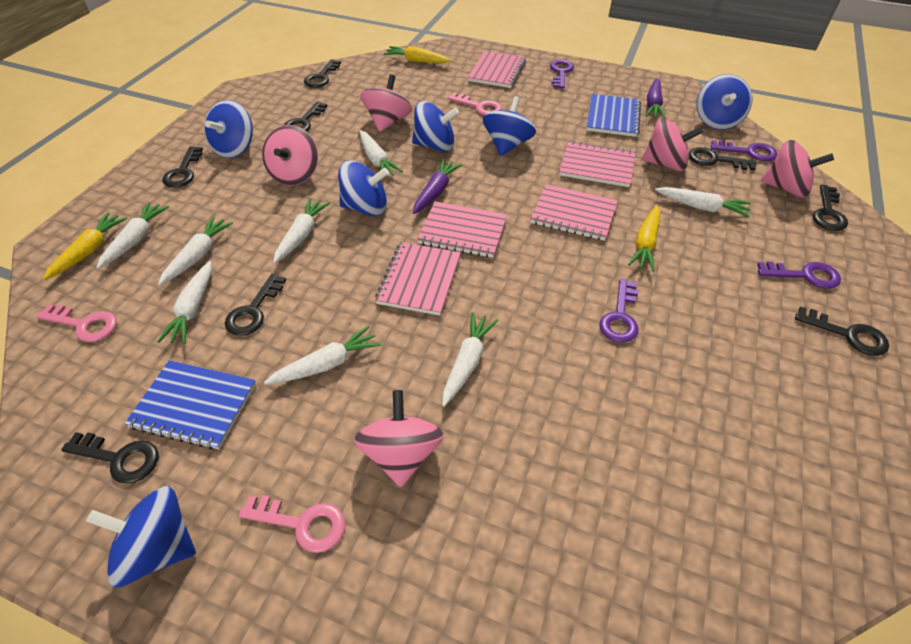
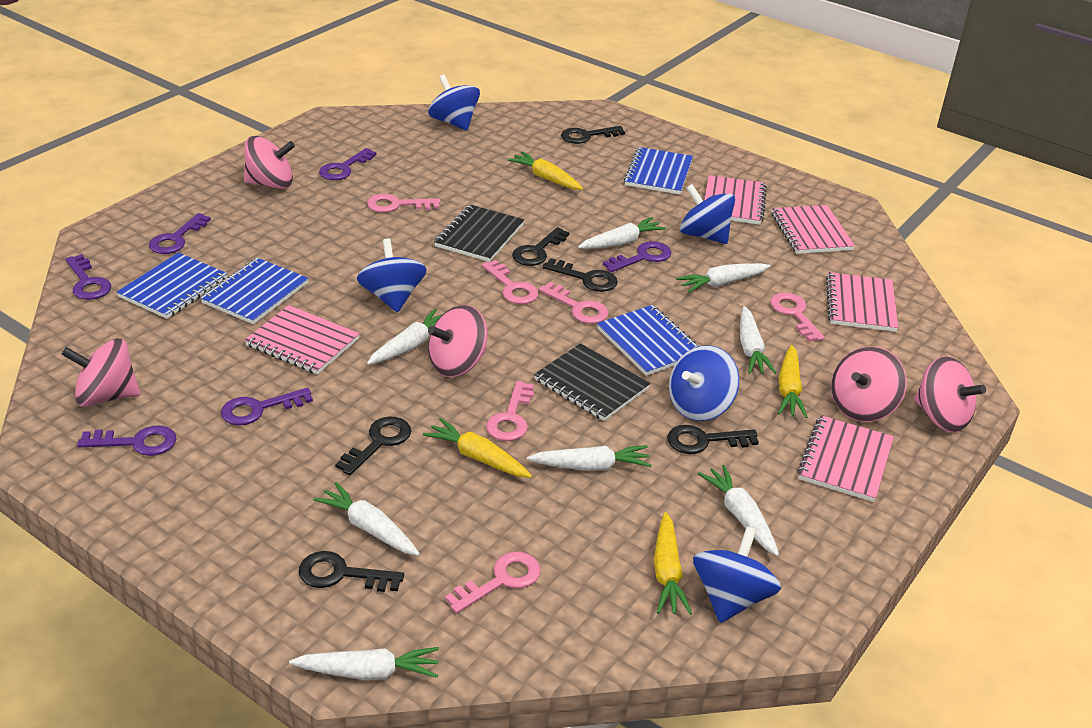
black key: [61,432,158,484] [162,146,203,188] [225,274,286,336] [284,101,327,131] [304,59,341,88] [689,147,757,170] [795,307,889,356] [813,185,848,231] = 8 -> [299,551,404,592] [335,417,411,476] [512,227,569,266] [543,258,618,292] [561,126,625,144] [667,425,759,454] = 6
black notebook: none = 0 -> [434,205,524,262] [534,343,650,421] = 2
blue notebook: [125,360,256,450] [586,94,641,137] = 2 -> [117,252,227,319] [201,258,309,324] [597,305,700,376] [624,147,693,195] = 4
blue spinning top: [86,486,196,588] [204,100,253,158] [338,161,389,216] [412,101,459,152] [483,96,536,156] [696,74,753,130] = 6 -> [357,238,427,312] [428,75,480,131] [669,345,739,421] [680,184,735,244] [693,527,781,623] = 5
pink key: [36,304,117,342] [239,495,345,553] [448,92,502,115] = 3 -> [367,194,441,213] [445,552,541,613] [482,260,539,304] [486,381,534,441] [539,282,609,324] [770,292,825,342] = 6
purple carrot: [413,159,462,214] [645,78,666,118] = 2 -> none = 0
purple key: [550,60,574,89] [599,279,639,343] [711,140,778,161] [757,262,841,289] = 4 -> [65,254,111,300] [77,425,176,456] [149,213,211,254] [221,388,313,425] [319,148,376,180] [603,241,672,272] = 6
yellow carrot: [43,212,127,280] [384,46,452,63] [628,205,660,272] = 3 -> [423,418,532,478] [507,152,583,190] [654,512,692,615] [778,345,807,418] = 4

